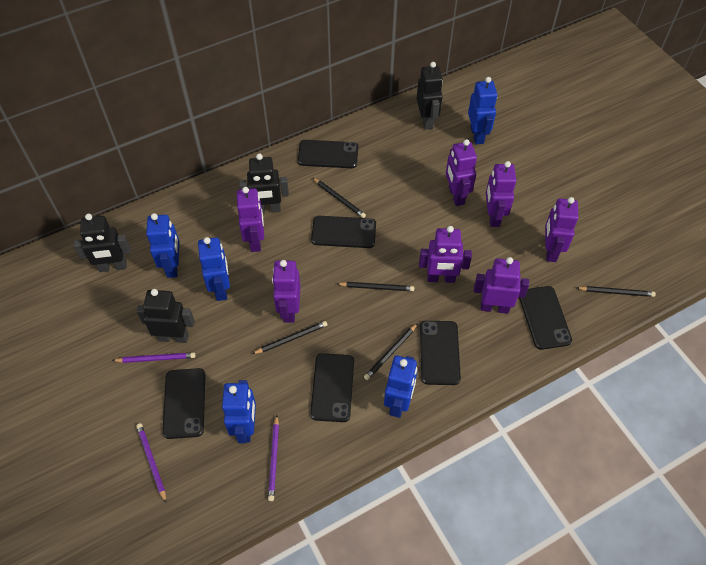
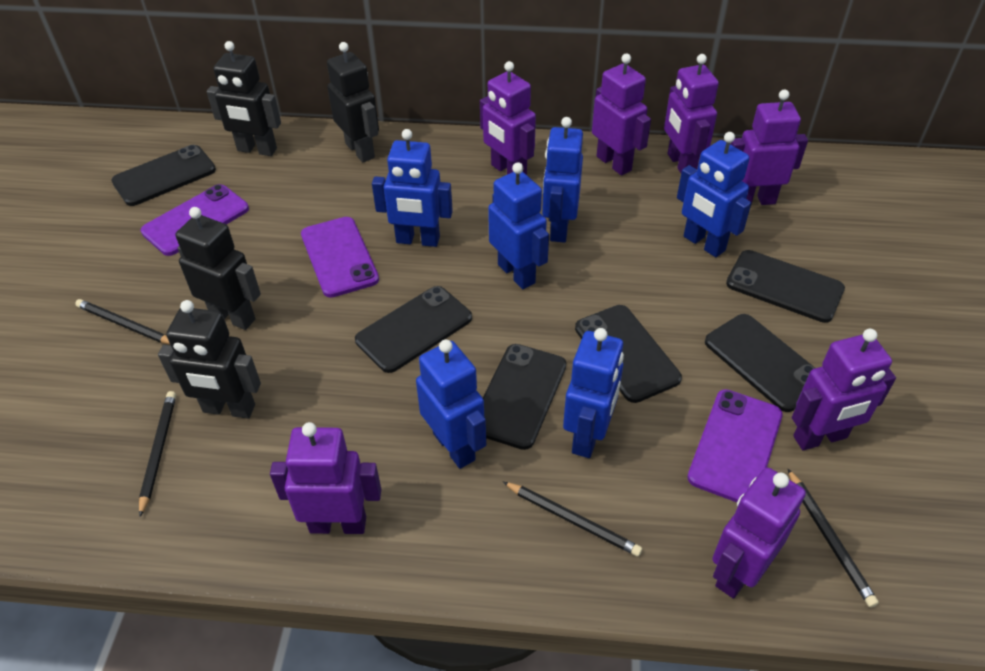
black pencil: [252,321,327,354] [313,178,366,218] [337,282,414,291] [364,323,418,380] [577,286,656,297] = 5 -> [75,299,170,344] [139,391,176,517] [503,482,642,557] [788,469,879,607] = 4
blue robot: [146,213,180,278] [198,237,230,301] [222,380,256,443] [384,356,417,418] [468,77,497,144] = 5 -> [372,129,453,247] [416,340,486,469] [488,162,549,289] [542,117,583,242] [563,328,624,458] [677,132,751,257] = 6
purple pencil: [112,352,195,363] [136,423,166,503] [268,415,279,501] = 3 -> none = 0
purple phone: none = 0 -> [141,184,249,256] [301,217,379,298] [687,389,783,502] = 3

